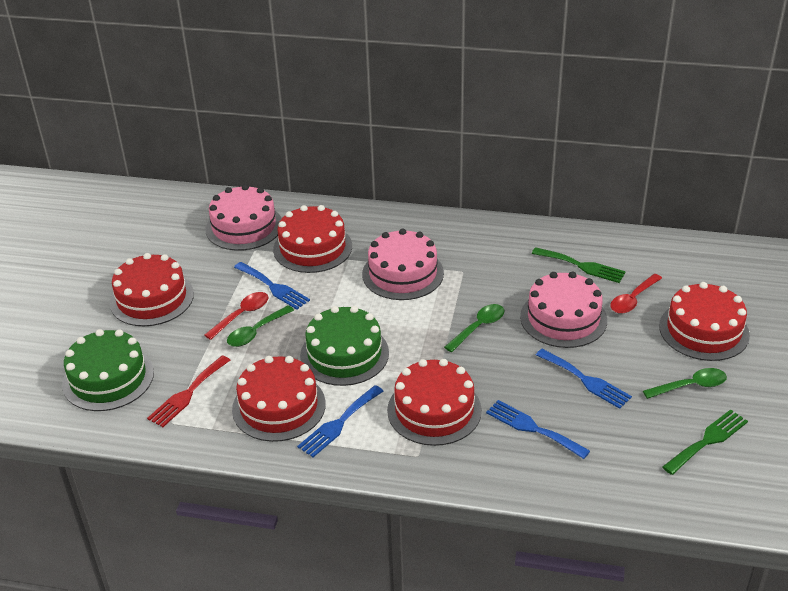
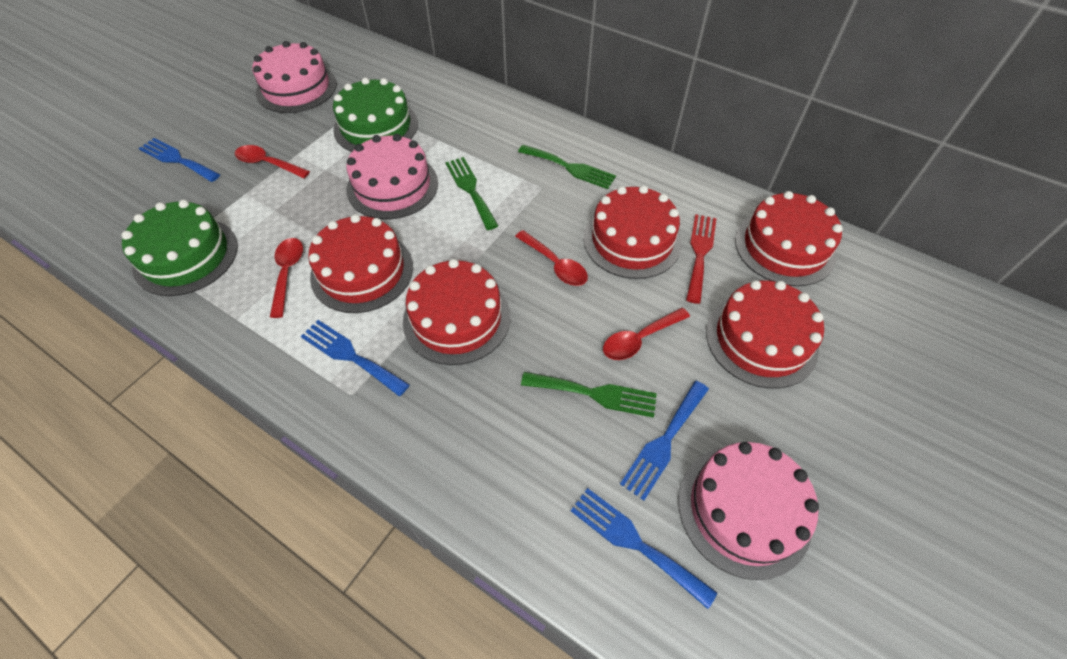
green fork: [532,247,626,283] [662,409,748,475] = 2 -> [445,157,499,230] [518,145,616,189] [521,372,657,418] = 3
green spoon: [227,305,294,347] [444,304,504,352] [643,368,727,399] = 3 -> none = 0
red spoon: [204,292,269,340] [610,274,662,314] = 2 -> [235,145,310,178] [270,238,303,318] [515,230,588,286] [603,308,690,360] = 4

